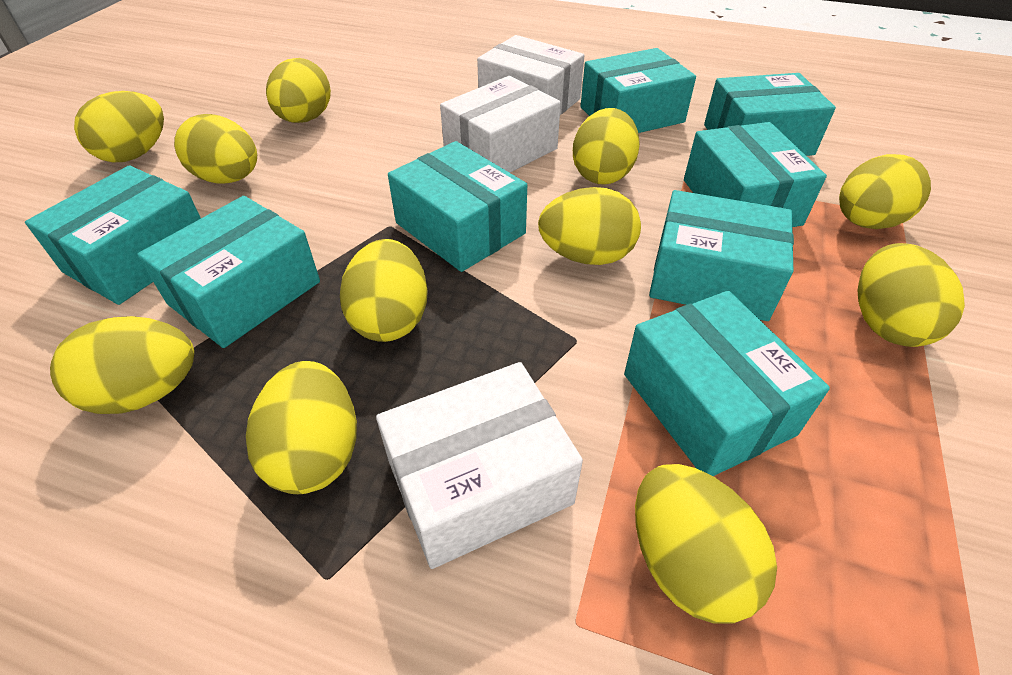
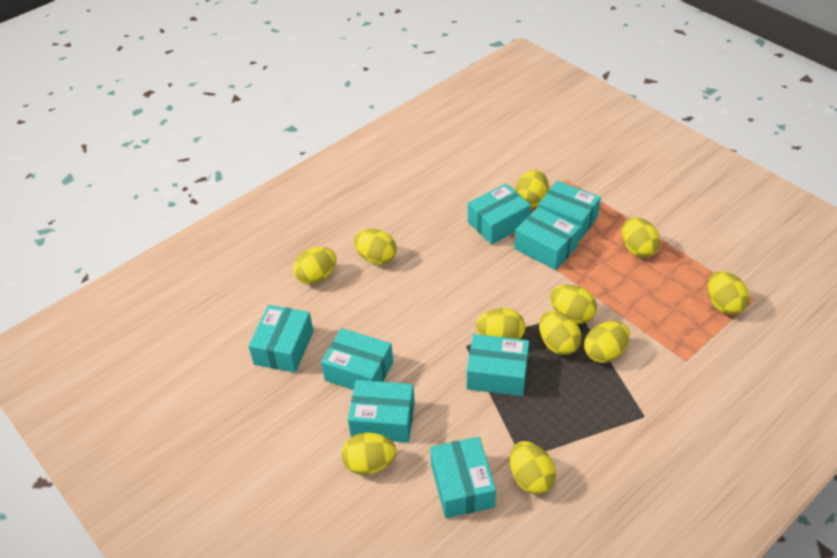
white box: [376,362,583,569] [440,76,561,173] [477,35,584,115] = 3 -> none = 0

